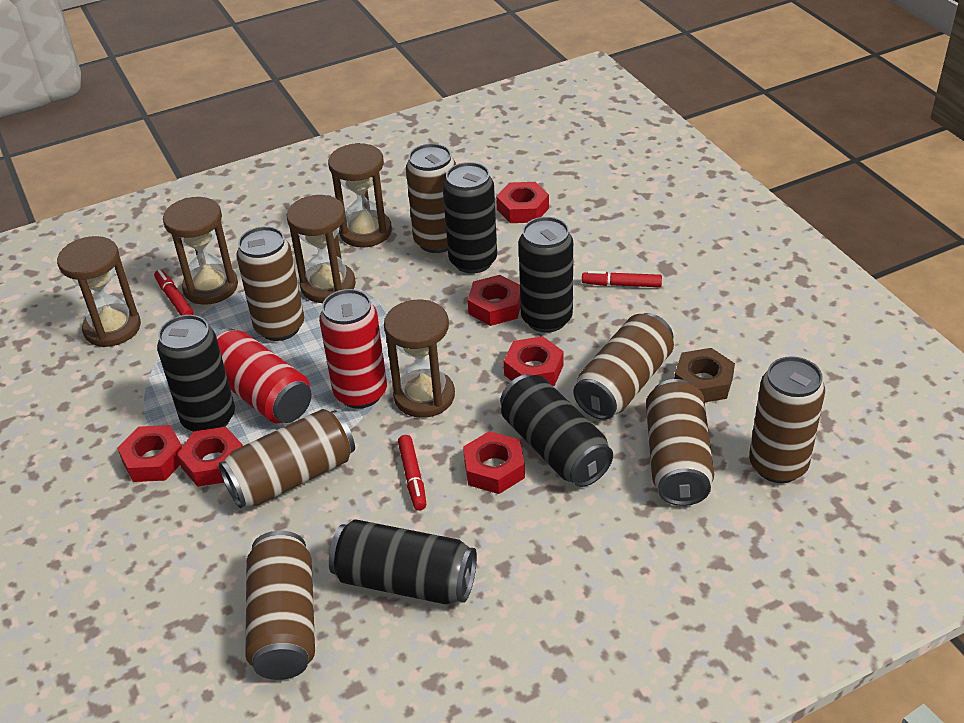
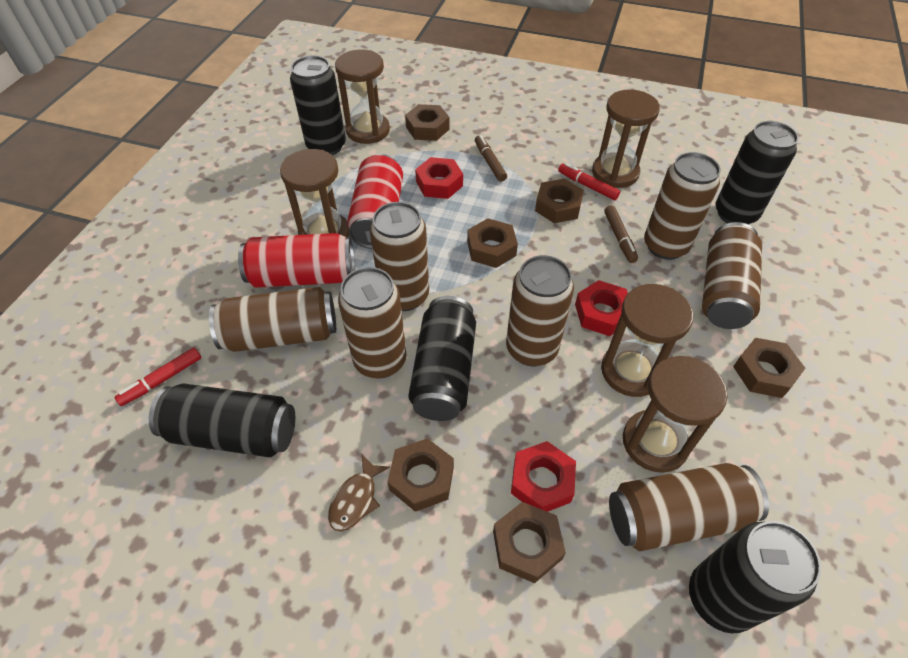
brown fish: none = 0 -> [328,455,390,531] = 1
brown marker: none = 0 -> [475,135,507,182] [604,205,638,263] = 2
brown nut: [674,348,735,402] = 1 -> [388,438,454,512] [405,104,450,141] [467,218,518,268] [493,502,566,583] [535,178,584,223] [733,338,805,398] = 6
red marker: [154,270,194,315] [398,435,426,510] [582,271,662,287] = 3 -> [114,348,201,406] [558,163,620,200] = 2
red nut: [117,425,182,482] [177,427,243,487] [463,431,525,494] [468,275,521,326] [496,182,549,223] [504,336,564,386] = 6 -> [415,157,463,199] [511,441,576,512] [575,280,628,336] = 3

